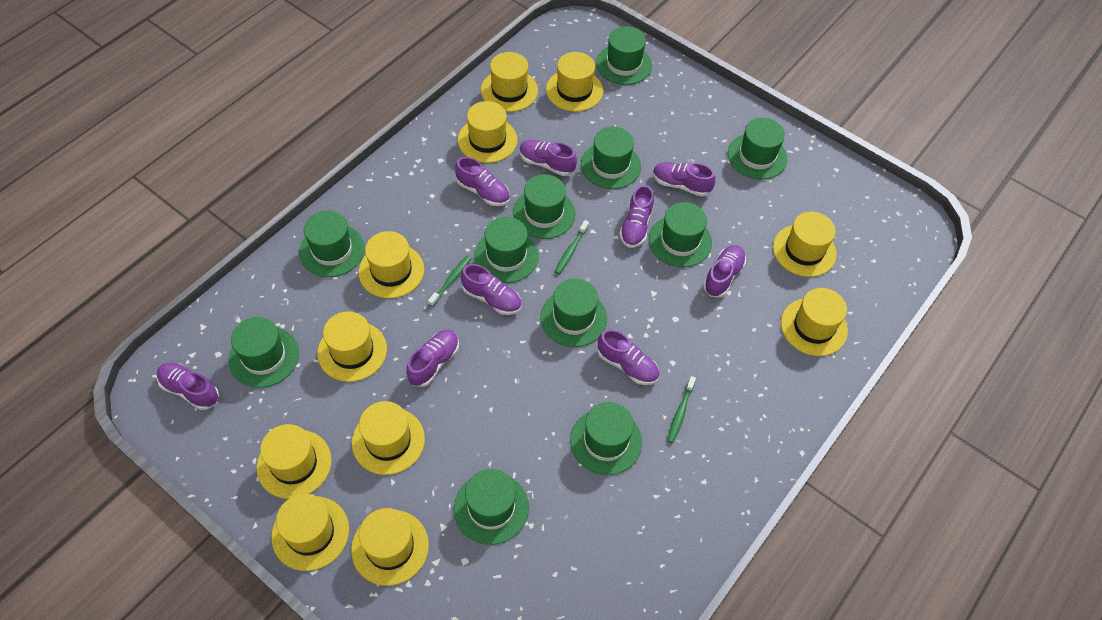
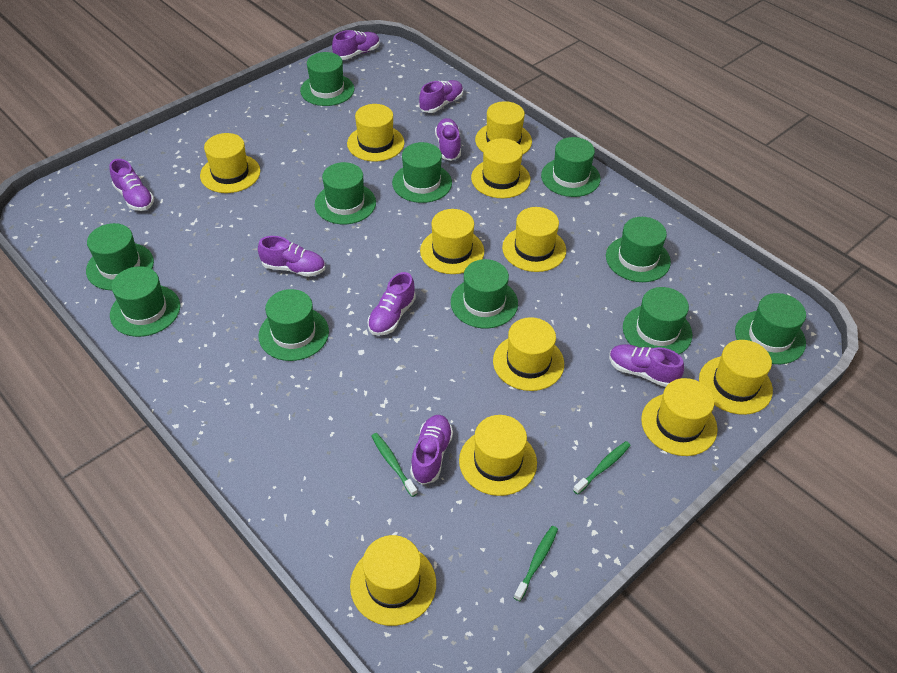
purple shoe: [157,363,219,410] [406,330,459,387] [455,157,510,206] [461,264,522,315] [519,140,577,176] [598,329,659,385] [619,185,654,248] [653,162,716,197] [703,245,746,297] = 9 -> [109,159,154,211] [258,236,325,277] [332,30,380,60] [368,272,416,336] [410,415,453,485] [419,80,463,113] [435,118,461,161] [609,344,684,387] = 8

